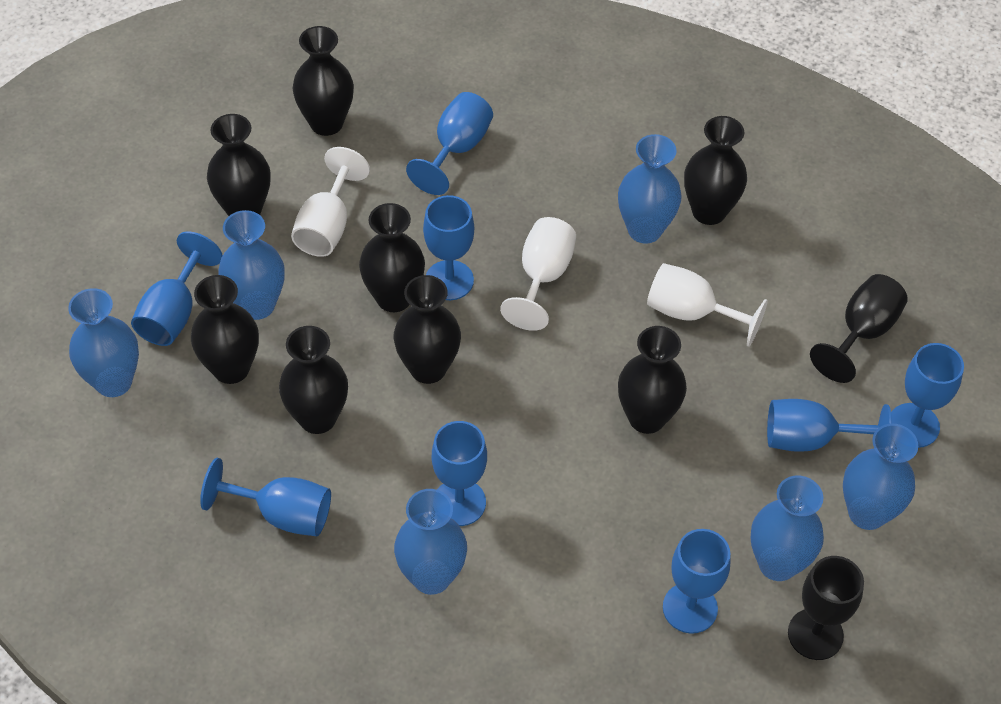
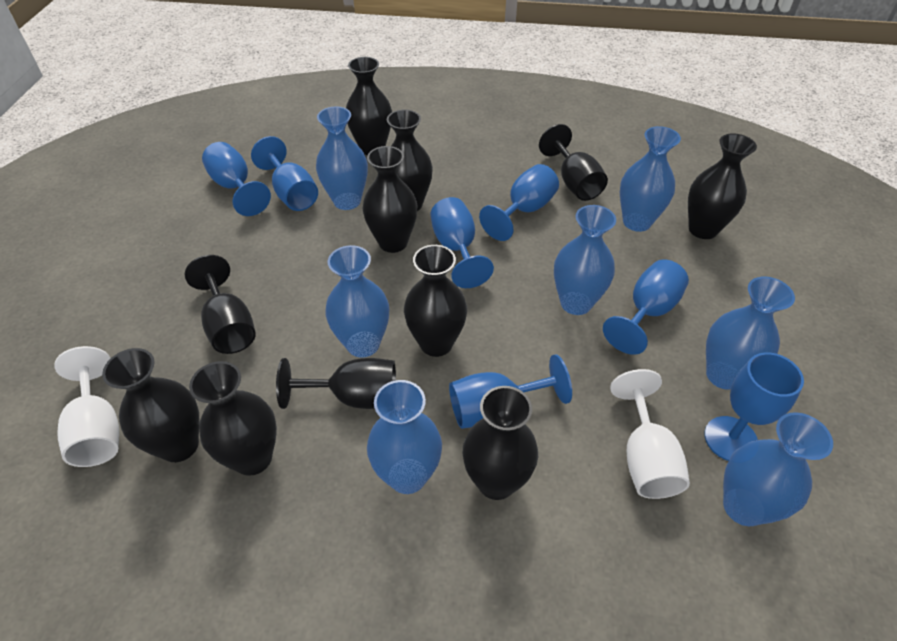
black goblet: [788,556,864,660] [810,274,908,383] = 2 -> [185,255,256,354] [276,358,396,409] [539,124,608,201] = 3
blue goblet: [131,231,223,346] [200,458,331,536] [406,92,493,195] [423,195,474,300] [432,421,487,526] [663,529,731,634] [767,399,892,452] [891,343,964,448] = 8 -> [202,142,271,216] [251,136,318,211] [430,197,494,288] [449,354,572,429] [479,164,559,241] [603,259,689,355] [704,352,804,461] = 7
blue vase: [68,288,139,397] [218,210,285,320] [394,489,467,595] [618,134,682,244] [750,476,824,581] [843,424,918,530] = 6 -> [316,106,368,210] [326,245,389,358] [367,380,442,494] [554,205,616,315] [620,126,681,232] [706,277,795,390] [723,412,833,526] = 7
white goblet: [291,147,370,257] [500,217,576,331] [647,263,768,347] = 3 -> [54,346,119,467] [610,369,690,499] = 2

